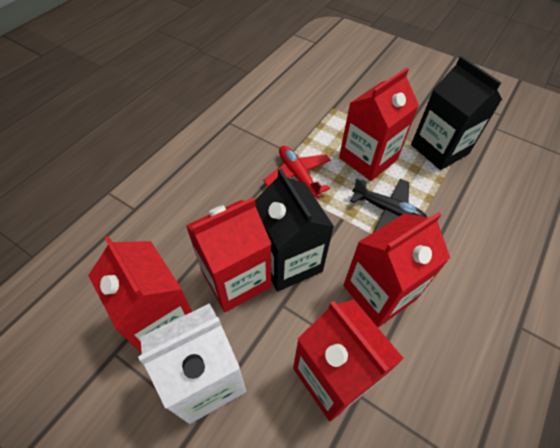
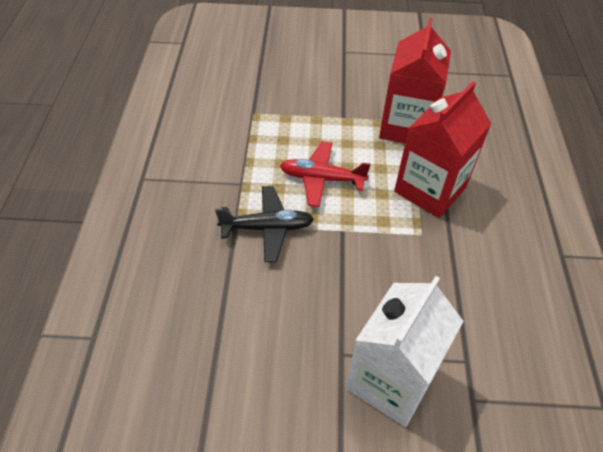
black carton: [255,169,334,291] [411,56,502,170] = 2 -> none = 0
red carton: [88,236,192,354] [186,197,271,312] [293,300,404,422] [339,67,419,181] [343,212,450,327] = 5 -> [379,18,451,143] [394,81,491,218] = 2

